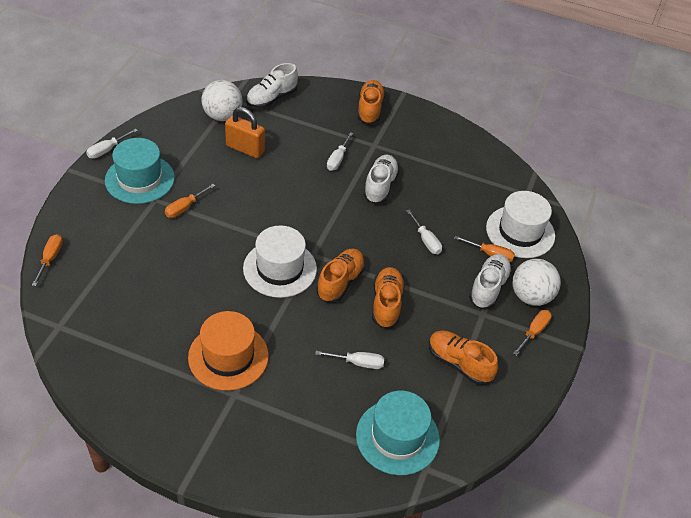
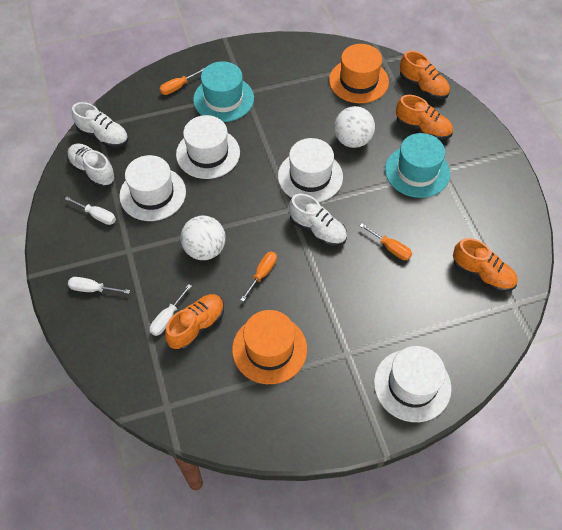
orange hat: [188,311,269,391] = 1 -> [232,310,307,384] [329,44,389,103] = 2
orange padlock: [225,107,265,158] = 1 -> none = 0
orange screwdriver: [32,234,63,286] [165,184,215,218] [454,236,515,262] [513,310,552,356] = 4 -> [159,68,205,95] [240,252,277,302] [360,224,412,260] = 3
white hat: [243,225,317,298] [486,191,555,258] = 2 -> [119,155,186,221] [176,115,240,179] [278,138,343,202] [374,346,451,422] = 4
white screwdriver: [86,129,138,159] [315,351,384,369] [327,132,353,171] [406,210,442,254] = 4 -> [65,197,116,225] [68,277,130,294] [149,284,192,336] = 3

